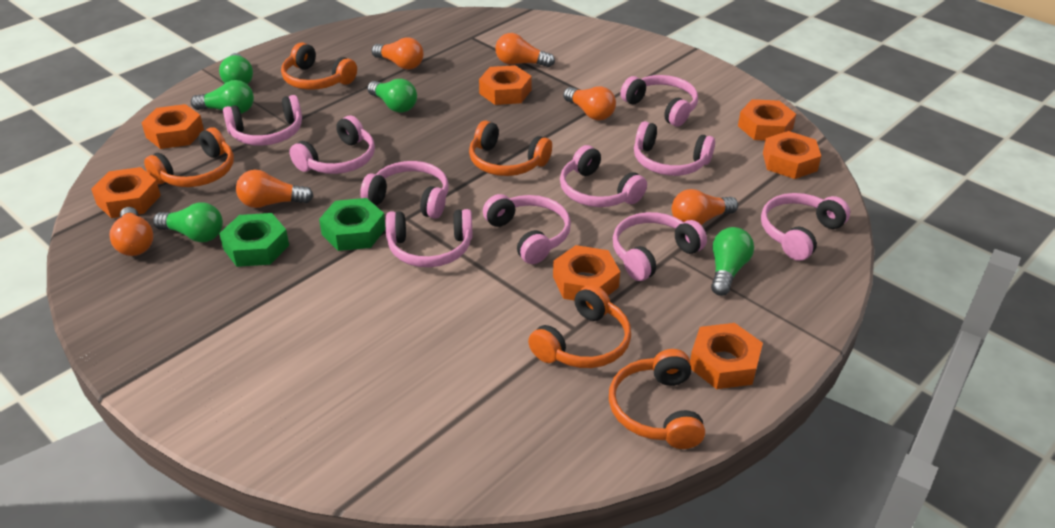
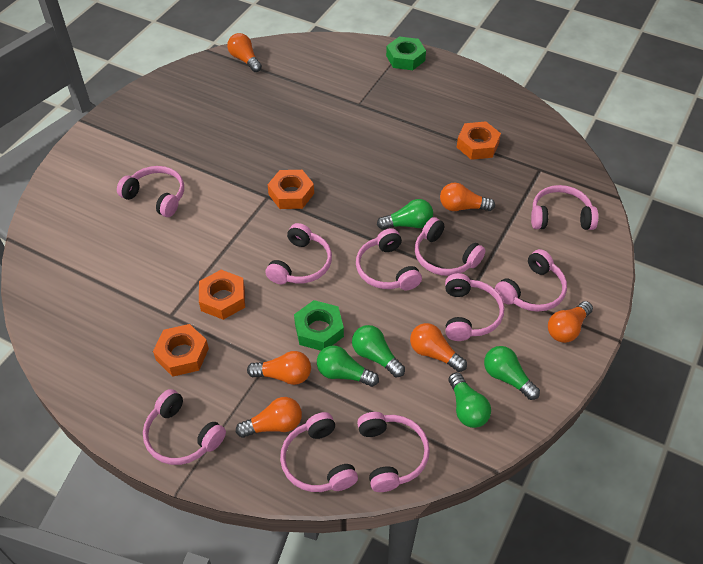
orange headphones: [144,127,234,187] [281,43,357,90] [469,121,552,176] [528,284,631,368] [609,349,705,449] = 5 -> none = 0
orange nut: [91,167,161,218] [141,104,204,149] [479,65,532,105] [553,245,620,300] [690,323,763,389] [738,99,796,141] [763,131,821,179] = 7 -> [153,324,209,377] [199,270,245,320] [268,170,314,209] [457,121,501,160] = 4

